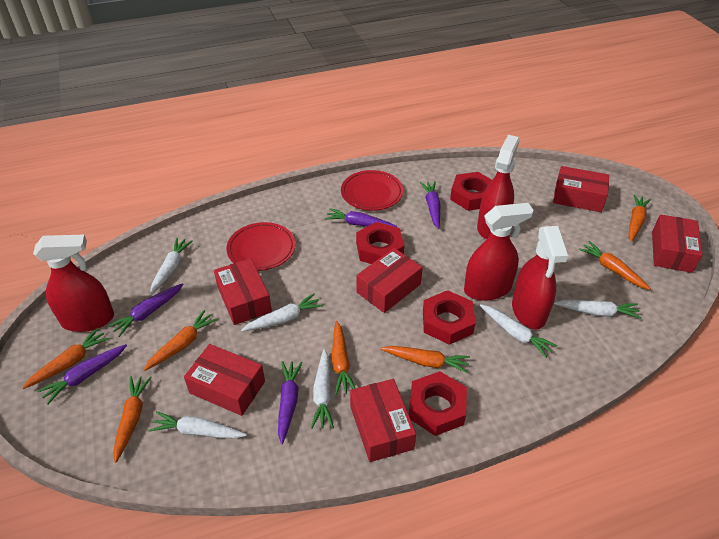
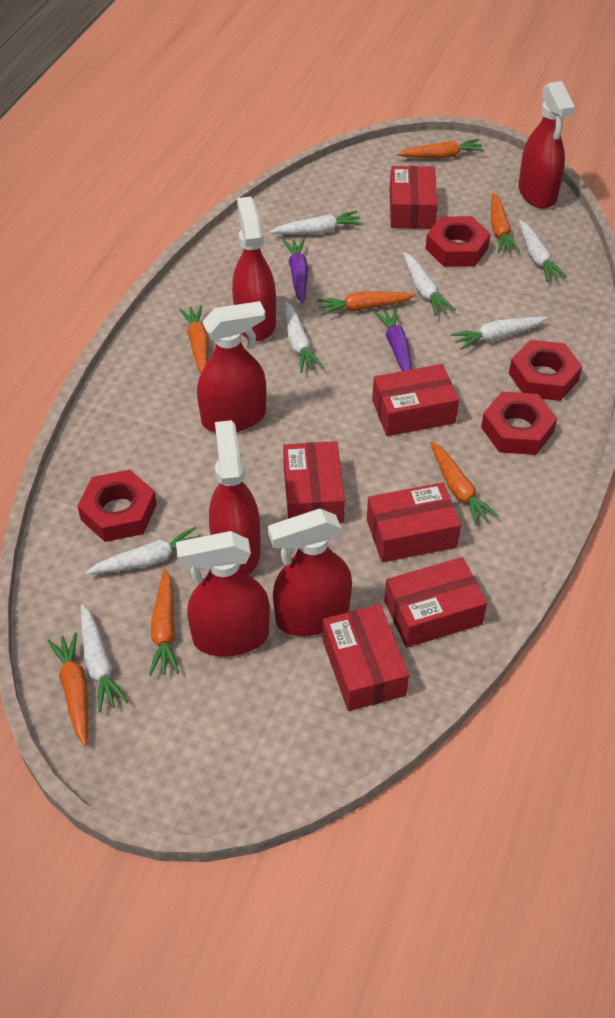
purple carrot: [38,344,127,404] [108,283,183,337] [278,361,303,444] [325,208,398,227] [420,181,440,229] = 5 -> [283,238,308,304] [374,308,412,371] = 2
red plate: [226,222,295,271] [341,170,403,211] = 2 -> none = 0
red spray bottle: [33,235,114,332] [464,203,534,301] [477,135,520,239] [512,226,568,330] = 4 -> [176,531,270,657] [197,301,266,432] [209,420,261,575] [232,197,276,341] [268,509,352,636] [518,81,575,208] = 6
white carrot: [148,411,247,439] [150,238,193,295] [241,293,323,332] [311,349,334,429] [480,304,557,358] [554,300,641,319] = 6 -> [81,604,128,712] [86,527,200,574] [269,211,363,234] [285,301,324,373] [403,252,456,316] [451,317,548,350] [519,220,567,282] = 7

